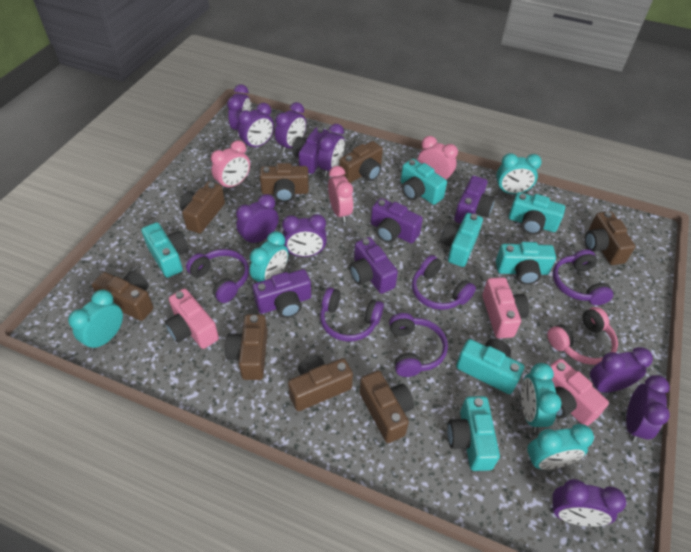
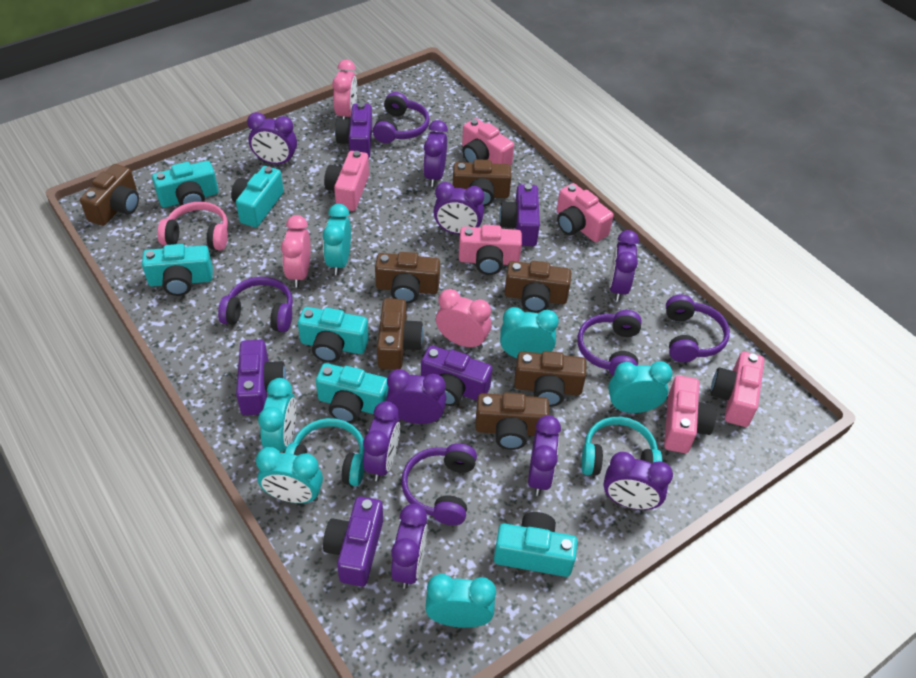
brown camera: [92,271,153,321] [180,181,225,233] [225,314,268,380] [260,163,309,202] [288,355,353,411] [339,141,383,183] [359,370,414,443] [585,211,635,265] = 8 -> [80,164,139,226] [375,252,440,303] [377,298,424,370] [453,159,511,207] [475,393,549,450] [504,261,571,313] [514,351,586,407] = 7
pink camera: [165,288,219,349] [482,277,529,339] [550,359,609,426] = 3 -> [324,151,369,211] [459,225,522,275] [462,118,514,166] [557,183,614,242] [664,375,717,453] [710,352,764,427] = 6
turquoise camera: [141,222,189,278] [401,159,447,205] [440,213,483,267] [447,396,500,471] [456,339,524,394] [496,242,556,285] [509,192,565,235] = 7 -> [142,244,213,296] [152,161,218,208] [231,166,284,227] [298,307,369,362] [316,363,389,423] [494,512,578,577] = 6
turquoise clock: [68,290,123,351] [250,231,288,282] [496,153,542,194] [521,363,562,432] [527,424,594,469] = 5 -> [256,447,323,503] [258,378,296,452] [323,204,351,275] [425,574,496,628] [500,307,559,358] [608,361,673,413] = 6
turquoise headphones: none = 0 -> [285,418,364,486] [581,417,662,476] = 2

